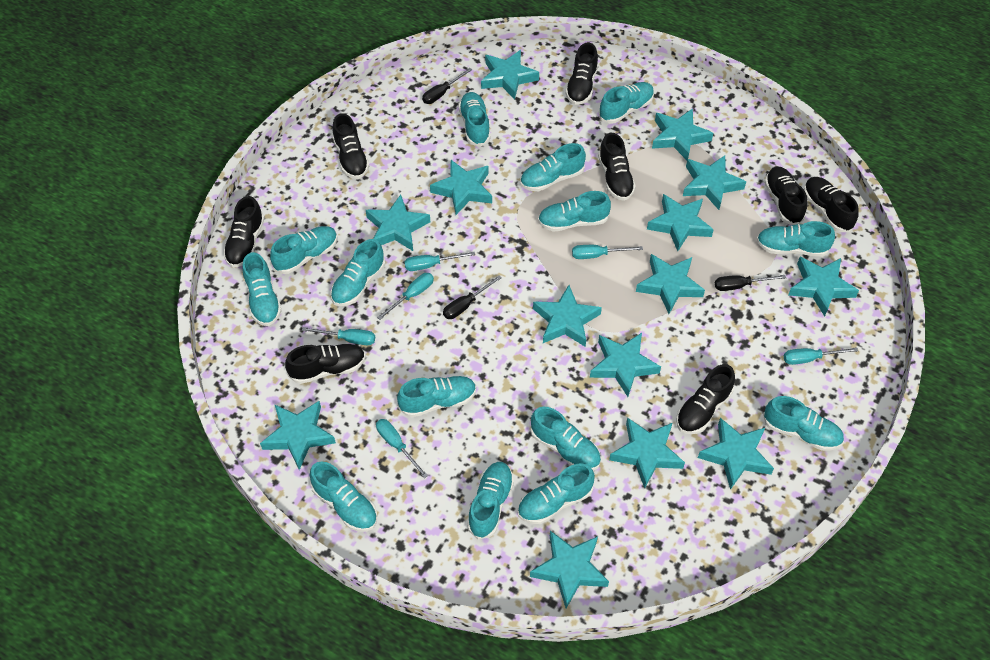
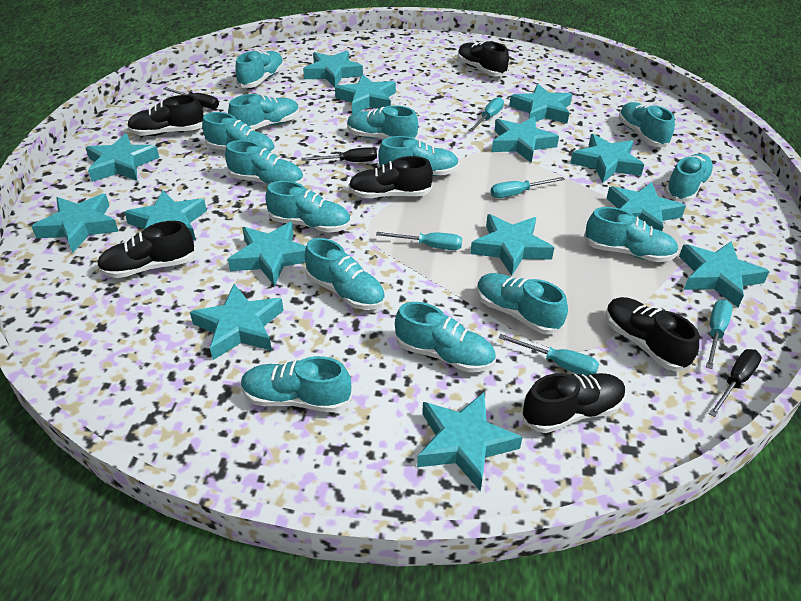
black shoe: [223,196,265,268] [285,344,365,384] [332,113,369,179] [565,43,598,105] [598,133,636,201] [676,364,735,434] [764,167,807,225] [804,177,859,232] = 8 -> [97,221,196,278] [127,95,204,136] [349,156,433,198] [457,41,509,76] [522,373,626,433] [606,297,699,371] = 6
turquoise screwdriver: [302,327,375,345] [376,419,428,478] [377,273,434,320] [404,252,475,271] [572,245,643,259] [784,347,858,365] = 6 -> [376,232,462,250] [469,97,504,132] [491,177,565,198] [498,334,599,376] [706,300,733,369] = 5

